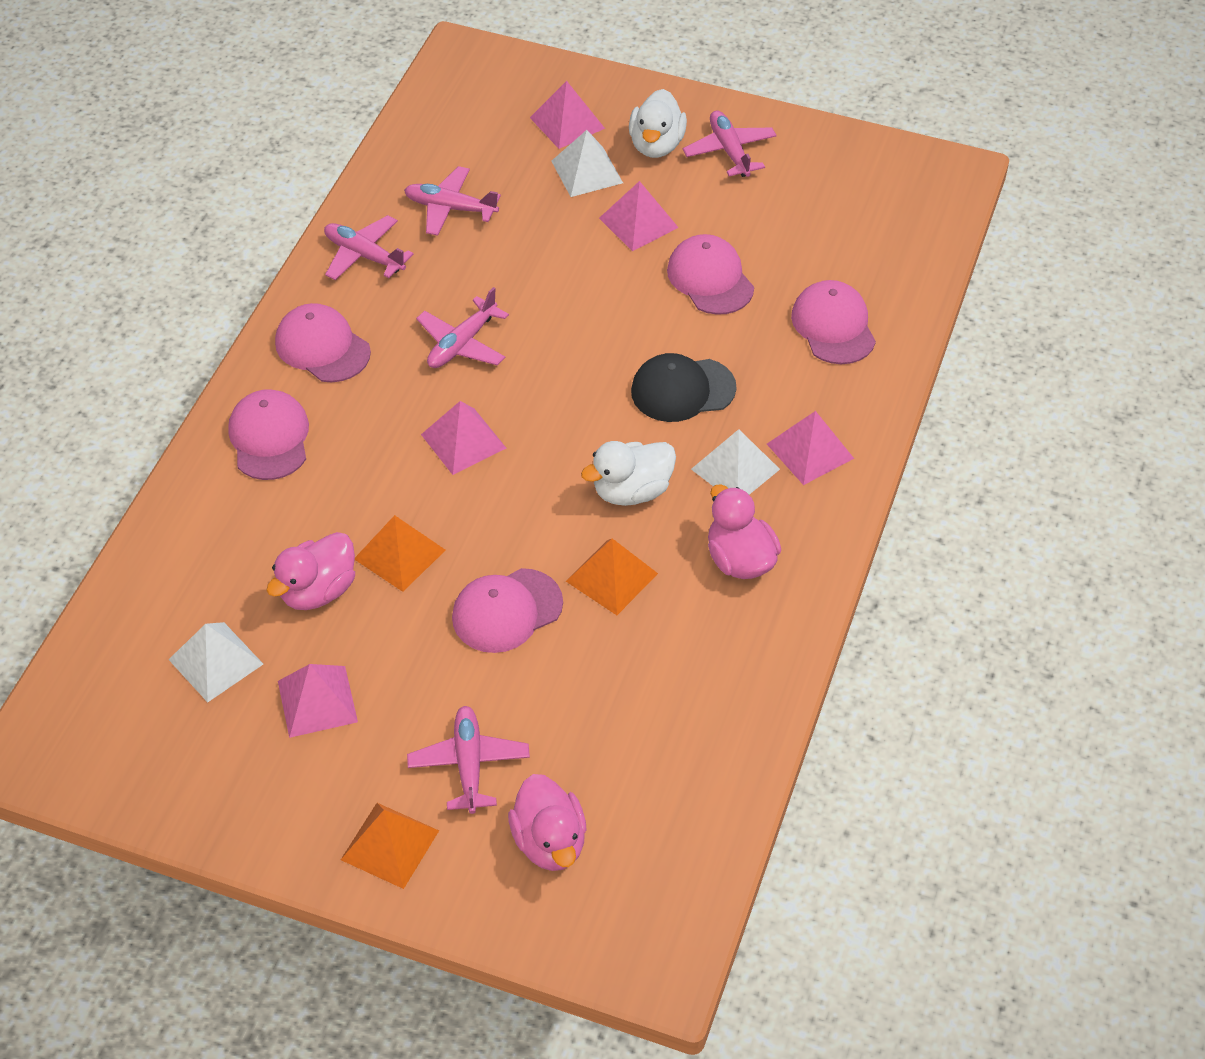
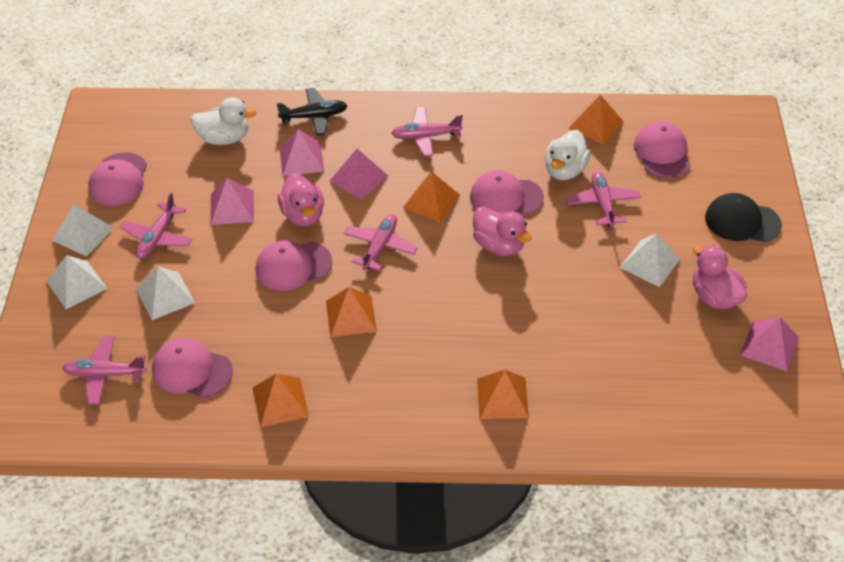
black plane: none = 0 -> [276,88,348,136] = 1
orange pyramid: [341,803,439,889] [355,515,446,592] [566,538,658,615] = 3 -> [253,374,309,427] [326,287,377,337] [403,172,460,223] [477,370,529,419] [568,95,624,145] = 5
pink pyramid: [278,664,358,738] [421,401,506,475] [530,81,605,149] [599,181,679,251] [767,411,854,485] = 5 -> [210,178,254,225] [279,129,324,176] [330,149,388,200] [740,317,799,372] = 4
white pyramid: [168,622,263,703] [551,130,623,197] [691,429,780,495] = 3 -> [46,255,108,309] [52,204,114,257] [136,267,195,320] [620,234,680,287] = 4

